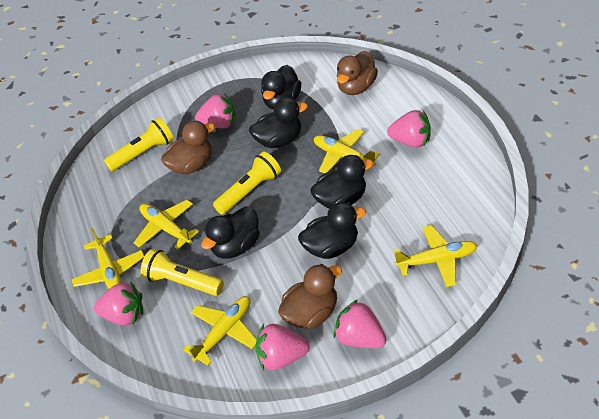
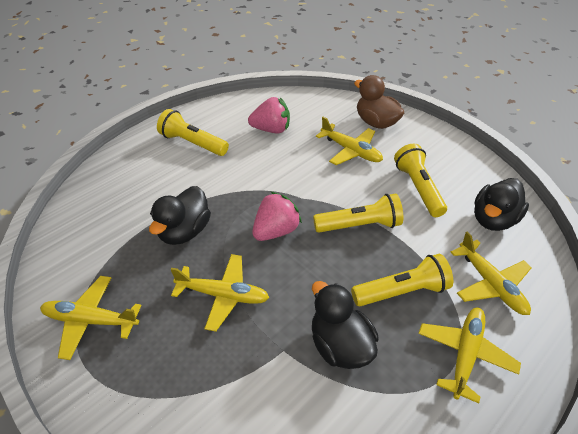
black duck: [201,206,260,259] [249,97,308,148] [261,65,301,110] [298,202,366,259] [310,155,373,209] = 5 -> [149,186,211,245] [312,281,379,369] [474,178,529,231] = 3
brown duck: [161,121,215,174] [278,264,342,329] [337,51,378,95] = 3 -> [354,75,404,129] = 1
pink strawberry: [94,281,143,325] [195,93,236,128] [255,324,310,370] [333,300,387,348] [387,110,431,147] = 5 -> [248,97,290,133] [252,192,302,241] = 2
yellow flashlight: [104,117,174,171] [141,249,224,296] [213,152,281,215] = 3 -> [157,109,229,156] [313,194,403,233] [351,254,453,306] [394,144,447,217] = 4

